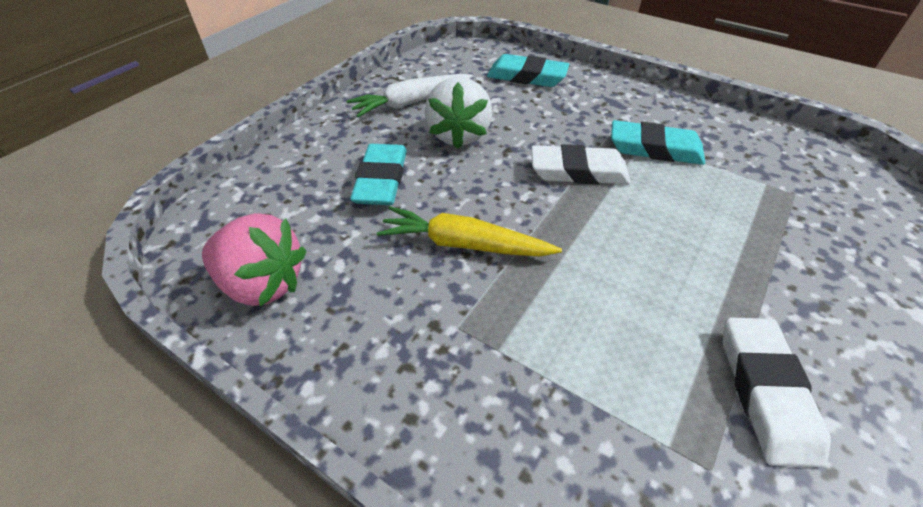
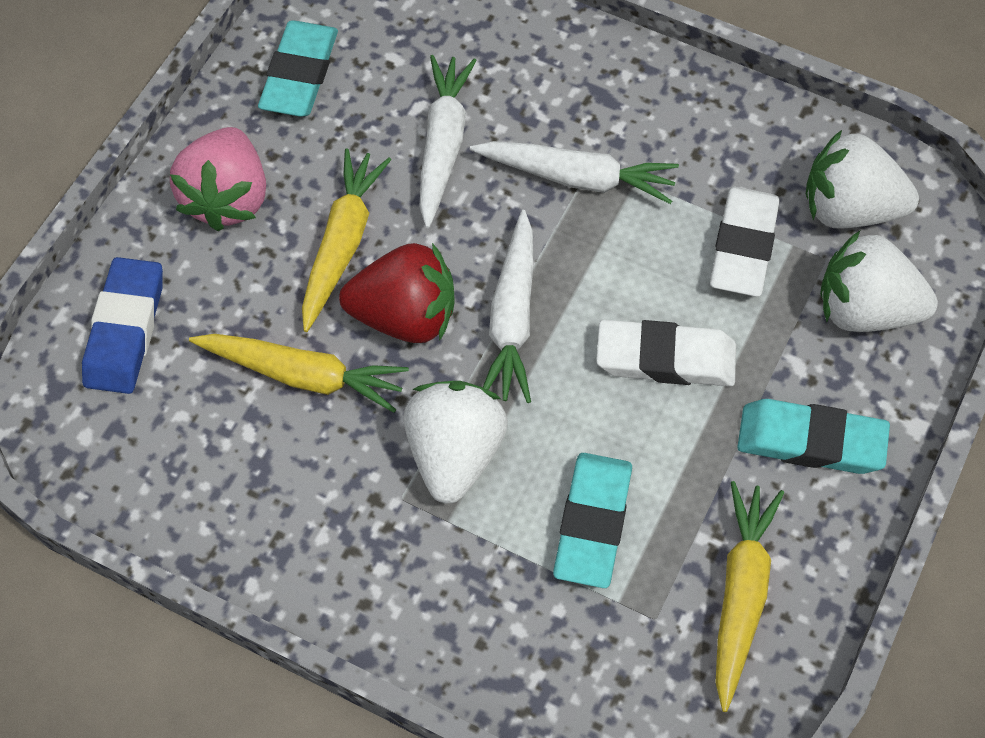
blue eraser: none = 0 -> [82,257,163,394] = 1
red strawberry: none = 0 -> [339,243,455,343] = 1
white carrot: [347,74,473,117] = 1 -> [419,55,477,228] [470,141,679,204] [483,210,533,403] = 3
white strawberry: [425,77,492,149] = 1 -> [403,381,508,504] [806,130,919,229] [820,231,938,332] = 3
yellow carrot: [377,207,562,257] = 1 -> [189,334,409,413] [302,149,391,332] [715,481,784,712] = 3

